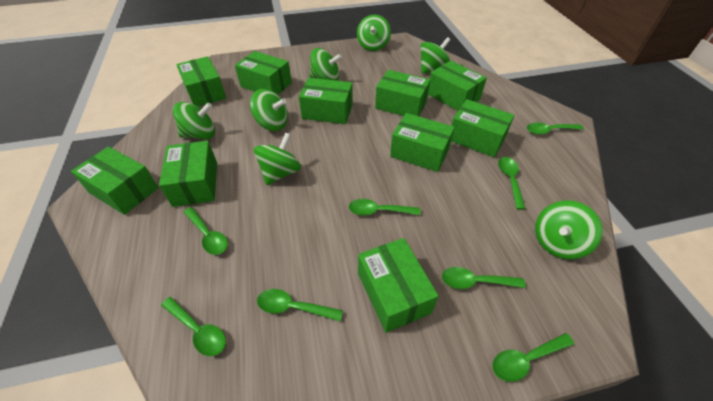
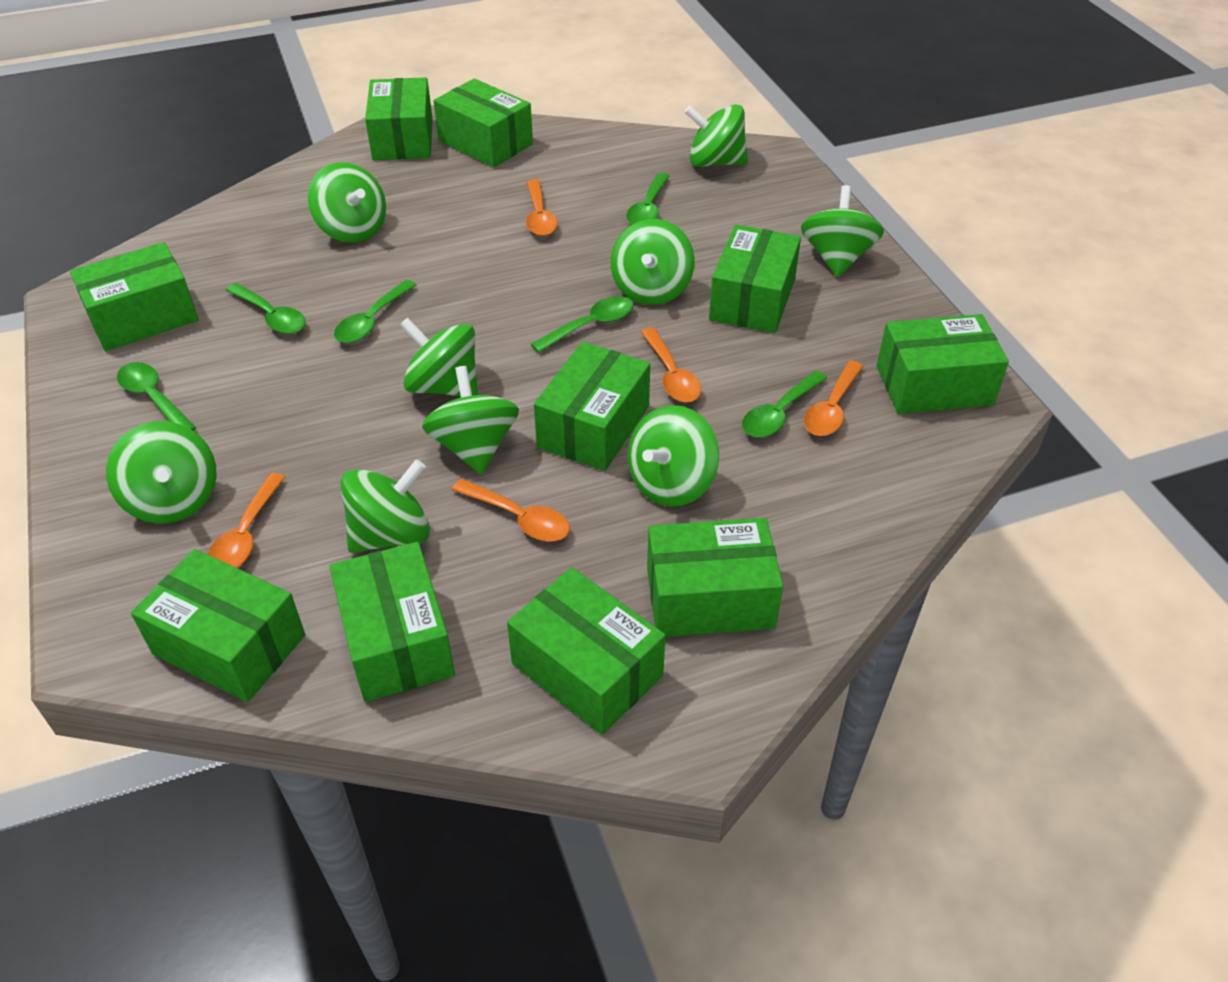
green spinning top: [173,102,215,139] [250,89,288,131] [254,133,301,185] [310,48,342,81] [357,15,391,51] [420,37,450,74] [535,200,603,259] = 7 -> [106,421,216,524] [308,162,386,243] [340,459,430,553] [400,317,478,396] [422,366,519,475] [611,219,695,305] [628,405,719,507] [685,104,748,167] [801,185,884,277] = 9
green spoon: [161,297,226,356] [184,207,228,255] [257,289,343,321] [349,199,420,215] [442,267,526,289] [493,333,574,382] [498,157,526,210] [527,123,583,135] = 8 -> [117,362,196,431] [226,283,306,334] [334,280,416,343] [531,296,633,353] [626,173,669,224] [742,371,827,437] = 6
orange spoon: none = 0 -> [207,473,285,568] [451,479,570,541] [526,179,558,236] [641,328,701,402] [804,361,863,436] = 5

